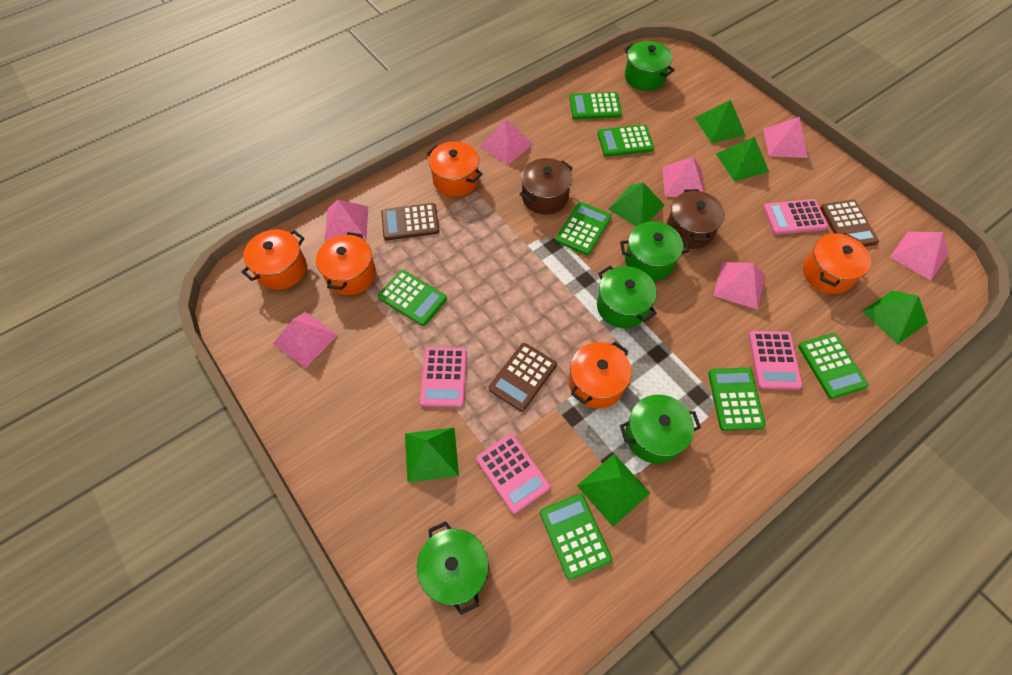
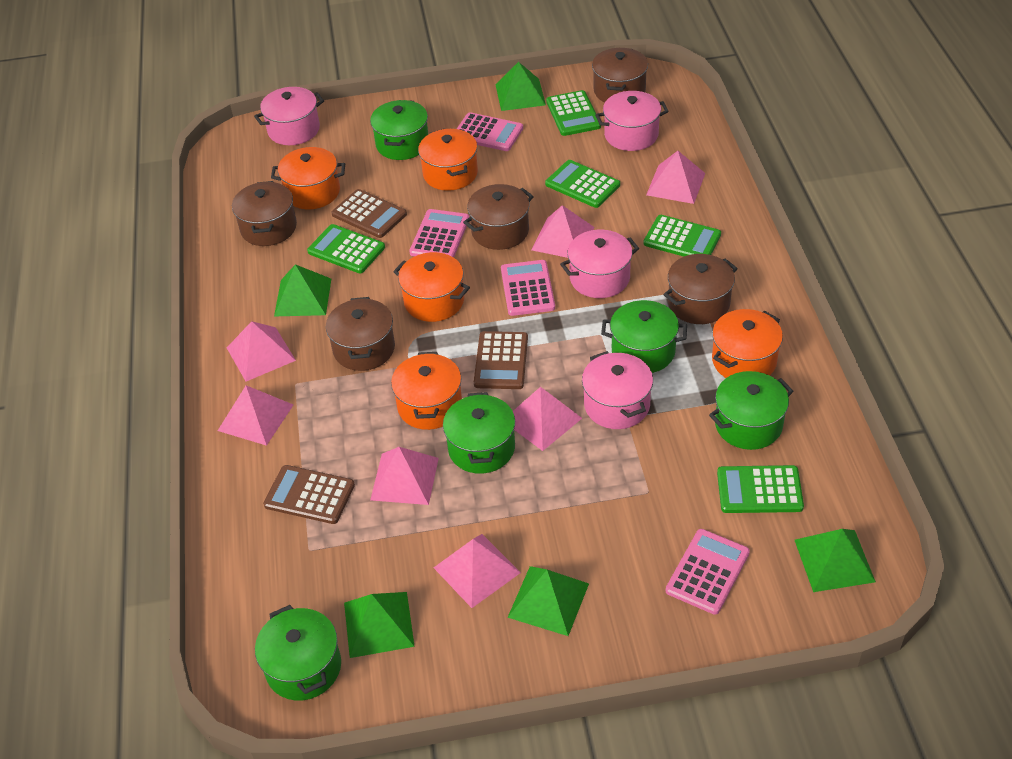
brown pot: [519,158,573,215] [667,189,725,249] = 2 -> [232,181,297,246] [326,297,395,371] [463,184,534,250] [592,48,648,102] [663,254,738,324] = 5
green calculator: [378,270,447,326] [540,494,612,580] [556,202,612,255] [569,92,622,119] [597,125,654,157] [708,368,765,431] [798,333,868,399] = 7 -> [307,224,385,273] [545,160,620,208] [546,90,601,136] [644,215,721,256] [717,465,804,513] = 5
green pyramid: [405,427,459,483] [577,454,650,527] [608,182,664,226] [695,100,745,144] [716,137,769,181] [862,290,928,344] = 6 -> [274,264,331,316] [344,592,415,658] [495,62,546,111] [507,566,589,636] [795,529,876,592] = 5
pink pot: none = 0 -> [254,87,324,145] [560,230,639,298] [582,351,653,429] [595,91,669,151] = 4

